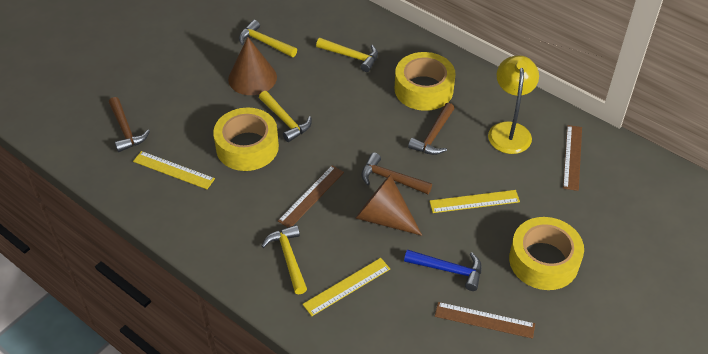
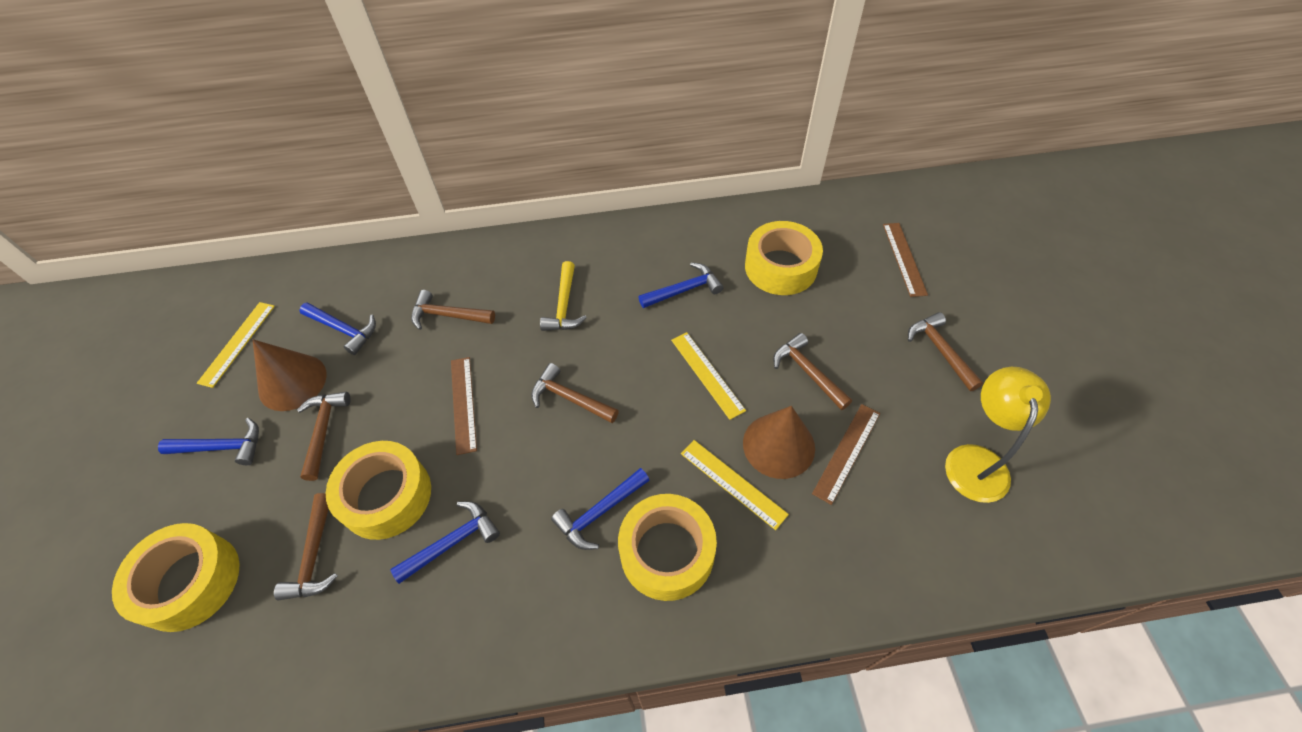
blue hammer: [404,250,482,291] = 1 -> [158,418,259,465] [299,302,376,355] [390,501,500,584] [551,468,650,550] [638,262,723,308] = 5
brown hammer: [109,97,150,152] [361,153,432,194] [408,103,455,155] = 3 -> [274,493,338,601] [297,392,351,481] [411,290,495,330] [531,363,619,423] [773,333,852,410] [908,312,983,391] = 6
yellow hammer: [239,20,297,57] [259,91,312,142] [261,225,307,294] [316,38,378,72] = 4 -> [540,261,587,331] = 1
yellow tape: [213,108,279,171] [395,52,456,111] [509,217,584,290] = 3 -> [112,523,240,632] [326,441,431,540] [618,494,717,601] [745,221,823,295] = 4

